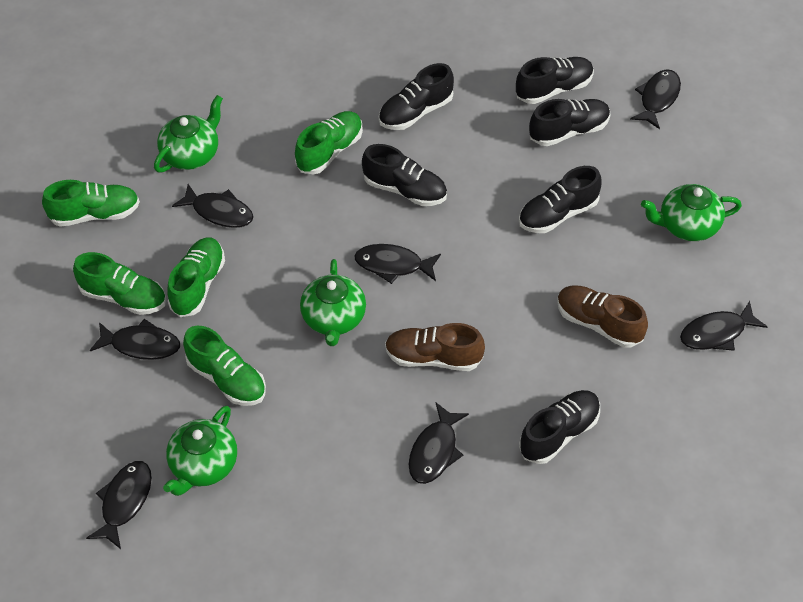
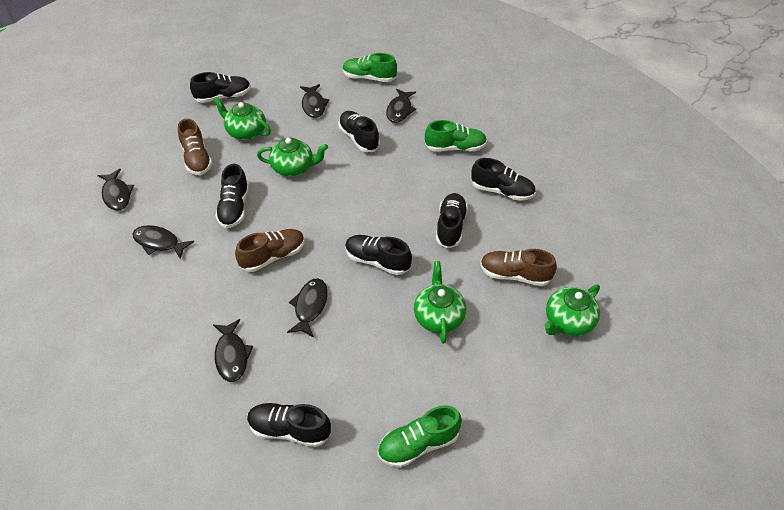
black fish: [86,461,152,549] [90,319,180,360] [172,184,254,228] [354,244,441,284] [409,403,469,484] [630,69,681,129] [680,301,767,351] = 7 -> [97,169,134,211] [132,225,194,259] [213,319,253,382] [287,279,328,337] [300,84,330,118] [386,89,416,123] = 6
black shoe: [362,144,447,206] [379,63,454,130] [516,57,594,104] [519,166,602,233] [519,390,600,464] [529,99,610,146] = 6 -> [190,72,251,103] [215,164,249,228] [247,403,331,447] [338,111,380,152] [345,235,412,275] [436,193,468,248] [471,158,536,201] = 7
brown shoe: [385,323,485,371] [557,286,648,348] = 2 -> [178,118,212,175] [235,229,305,272] [480,249,557,286] = 3
green shoe: [42,180,140,227] [73,252,166,315] [167,237,225,317] [183,326,266,406] [295,111,363,174] = 5 -> [343,53,397,82] [378,405,462,468] [425,120,487,151] = 3

